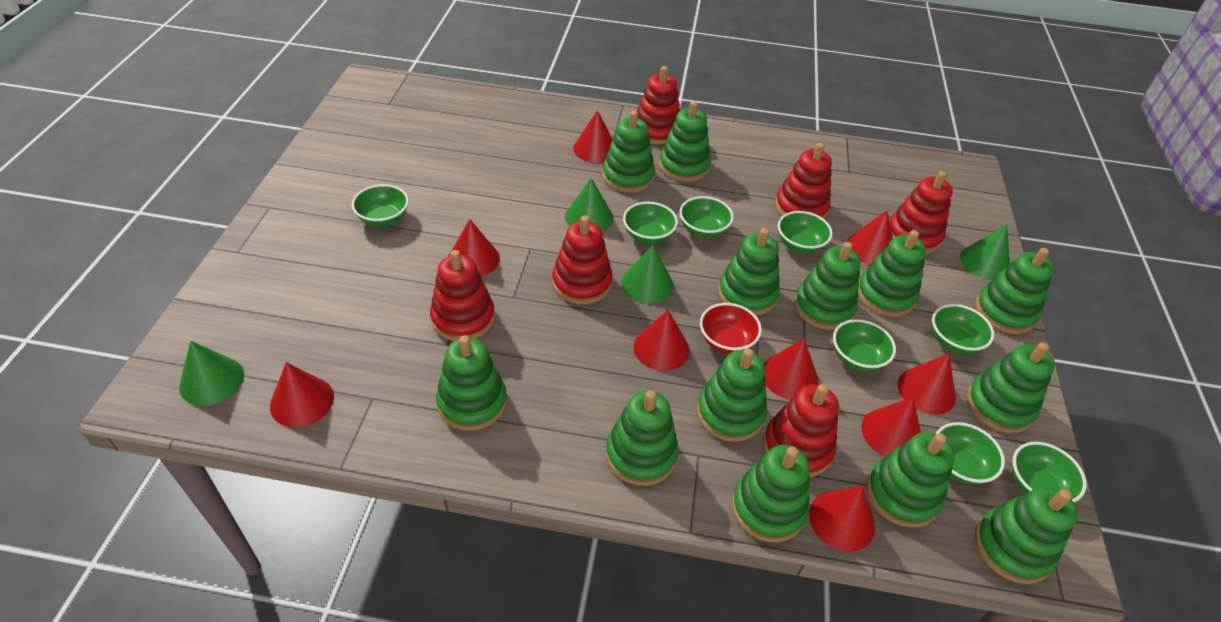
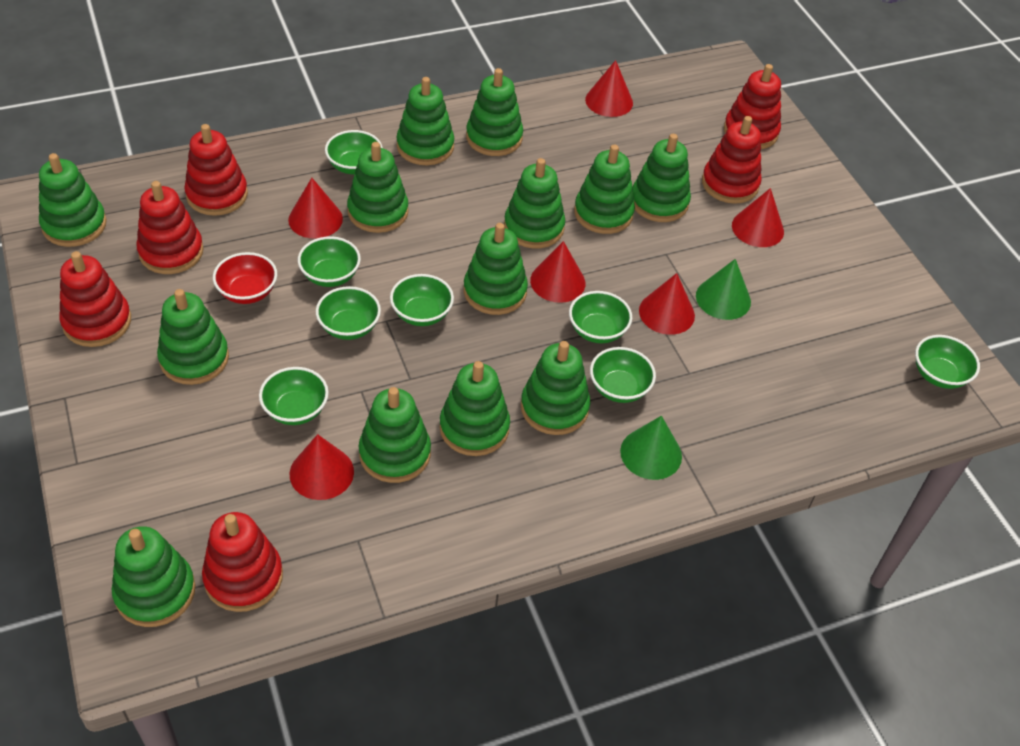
green cone: [179,341,244,406] [565,178,613,231] [622,245,674,304] [960,225,1010,280] = 4 -> [620,416,682,480] [696,259,751,320] = 2
red cone: [270,362,334,427] [449,219,500,276] [573,110,613,163] [634,310,690,371] [764,338,818,399] [809,486,875,551] [847,210,893,265] [861,397,921,457] [898,354,956,415] = 9 -> [288,178,343,239] [290,434,354,500] [530,241,585,303] [585,60,633,117] [639,273,695,335] [732,188,784,247] = 6

